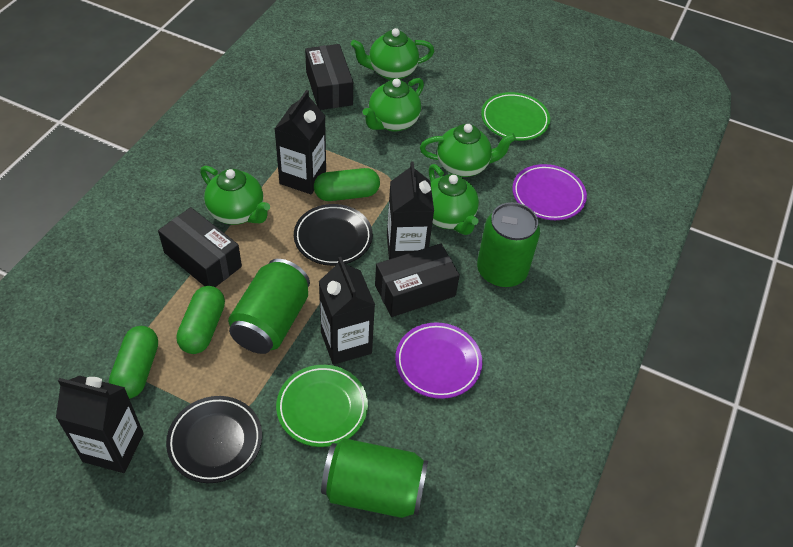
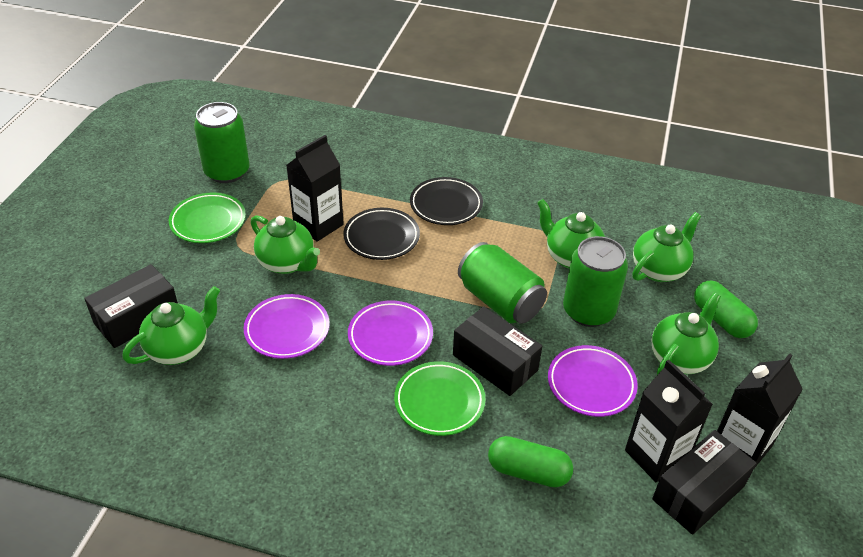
black carton: [56,376,144,473] [275,90,326,194] [319,257,375,365] [387,161,434,259] = 4 -> [286,135,344,242] [625,360,713,482] [717,354,803,470] = 3
green capsule: [109,326,158,399] [176,286,225,354] [314,168,380,201] = 3 -> [488,436,573,487] [694,281,758,338] = 2
purple plate: [395,323,482,399] [512,164,587,220] = 2 -> [244,294,329,359] [348,301,433,366] [548,345,638,417] = 3

